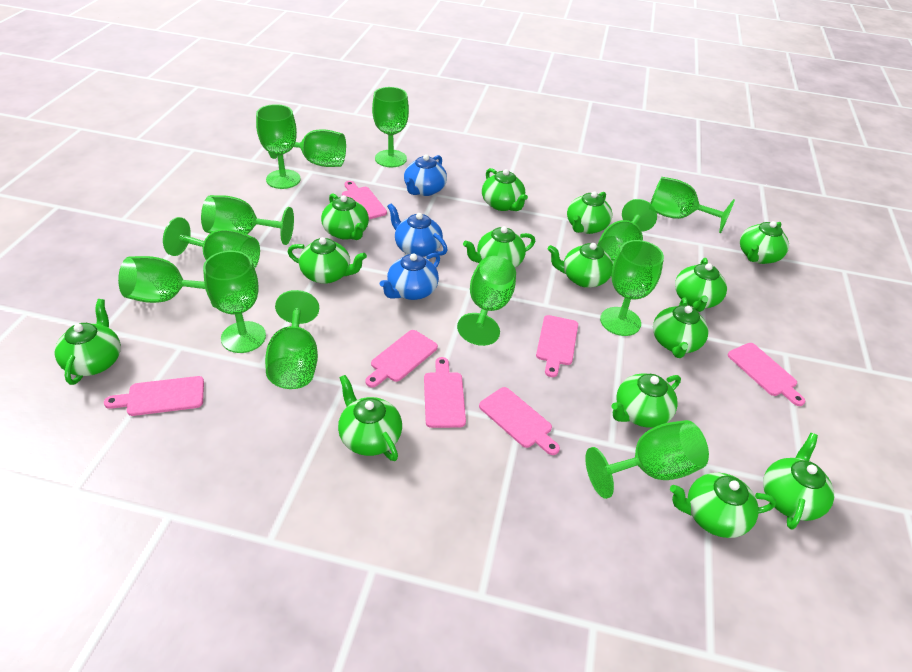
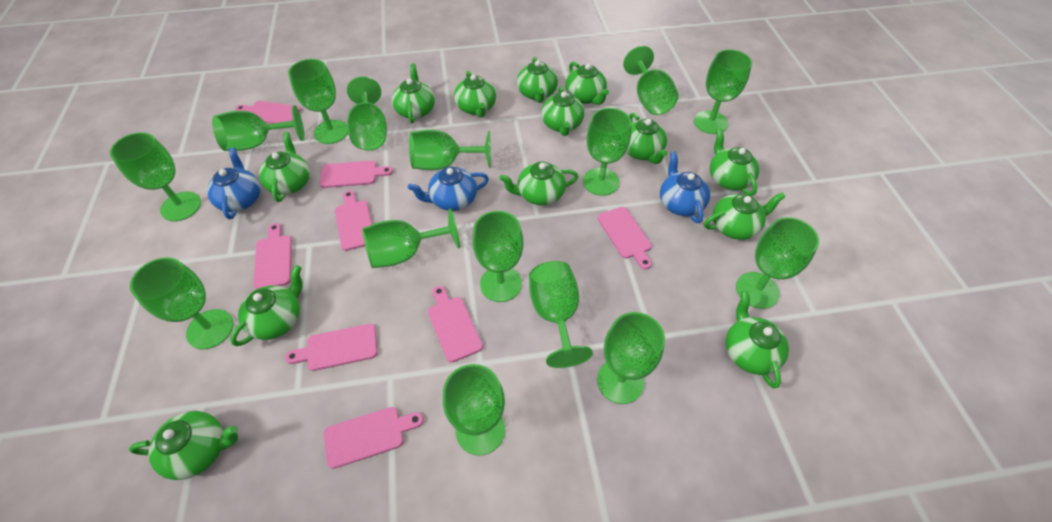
green goblet: [118,256,216,308] [163,217,260,268] [201,195,294,245] [203,251,266,353] [256,104,301,189] [265,290,319,389] [268,129,346,167] [372,87,409,167] [457,256,516,346] [585,420,709,499] [598,199,657,263] [600,240,664,336] [651,177,735,233] = 13 -> [110,132,201,221] [130,257,233,349] [212,105,305,151] [288,59,348,144] [347,76,387,150] [362,208,460,268] [409,130,491,170] [443,364,505,455] [473,211,523,302] [529,261,593,368] [583,108,632,196] [597,312,665,404] [623,46,678,115] [694,49,752,134] [736,217,819,309] = 15
green teapot: [55,299,121,385] [288,237,367,284] [321,193,369,240] [338,375,402,461] [463,226,535,267] [482,168,528,211] [548,243,616,288] [567,191,613,234] [611,374,681,428] [653,297,708,358] [670,473,776,538] [675,258,727,312] [740,221,789,264] [763,433,834,530] = 14 -> [129,411,238,480] [230,265,303,346] [259,132,310,202] [392,63,435,123] [454,71,496,117] [499,162,578,206] [517,57,558,103] [541,86,584,136] [565,62,609,105] [626,113,667,164] [704,192,785,240] [710,129,759,196] [726,291,789,388] = 13
pink cutting board: [104,376,204,416] [342,181,387,219] [365,330,438,387] [424,357,466,428] [479,387,560,455] [536,315,578,377] [728,343,805,406] = 7 -> [235,101,301,124] [253,223,292,289] [285,324,378,371] [320,161,393,188] [324,407,424,469] [335,190,372,251] [428,286,483,363] [598,207,652,269] = 8

